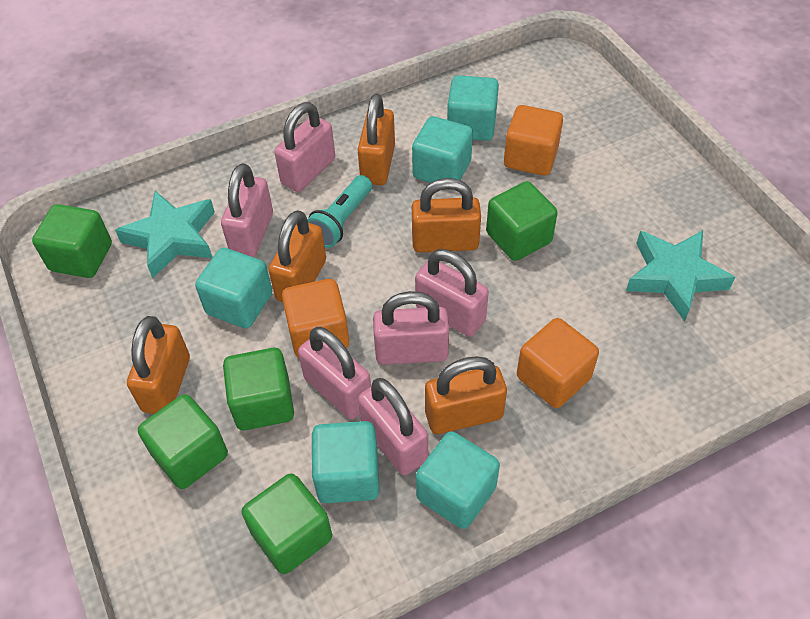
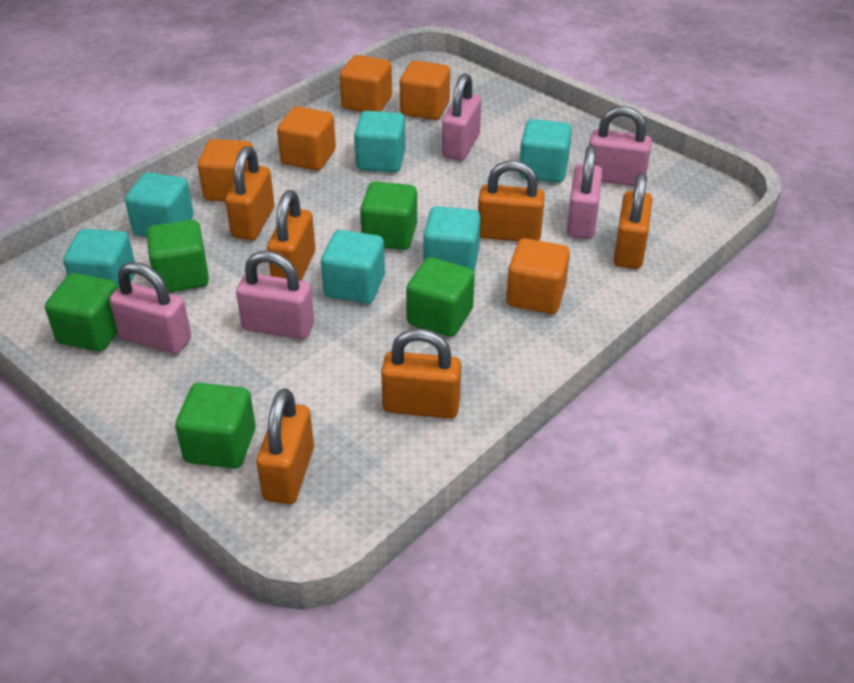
orange cube: [282,279,349,358] [504,105,563,176] [517,318,599,408] = 3 -> [198,139,253,202] [277,106,336,170] [339,55,392,112] [400,60,450,120] [506,238,570,314] = 5
orange padlock: [127,316,190,414] [268,210,326,302] [358,94,395,185] [412,178,481,253] [425,356,507,434] = 5 -> [225,146,274,240] [256,388,314,504] [267,190,315,281] [381,329,461,419] [478,160,545,242] [613,173,652,269] = 6
pink padlock: [221,163,273,257] [274,102,335,192] [298,327,371,419] [358,378,428,475] [373,291,449,365] [415,249,489,337] = 6 -> [109,262,191,354] [236,251,314,340] [442,73,481,161] [567,145,602,239] [589,106,652,186] = 5
turquoise cube: [195,248,272,328] [312,421,380,503] [412,116,473,183] [416,431,500,529] [447,75,499,141] = 5 -> [63,229,135,287] [125,172,193,237] [321,230,385,304] [354,111,406,172] [424,206,481,271] [519,119,572,183] = 6
turquoise flashlight: [307,175,372,248] = 1 -> none = 0
turquoise star: [115,191,215,278] [626,230,736,321] = 2 -> none = 0

